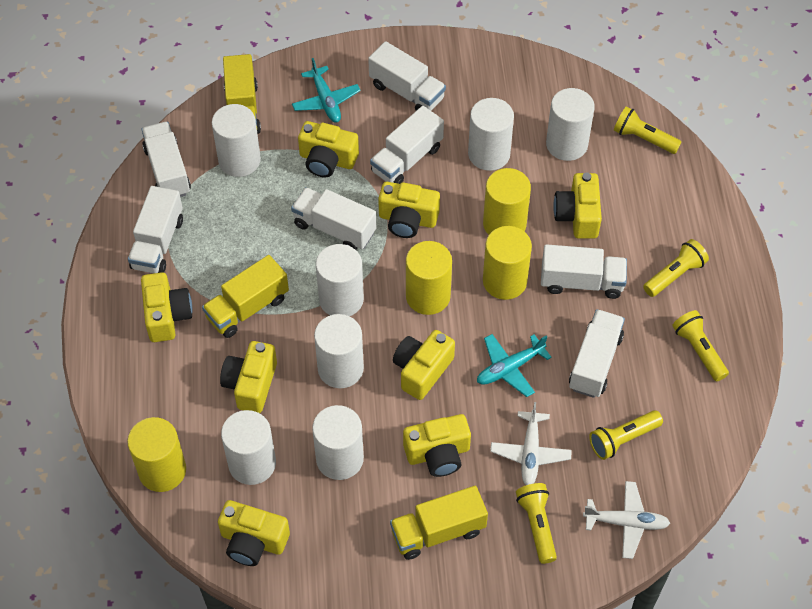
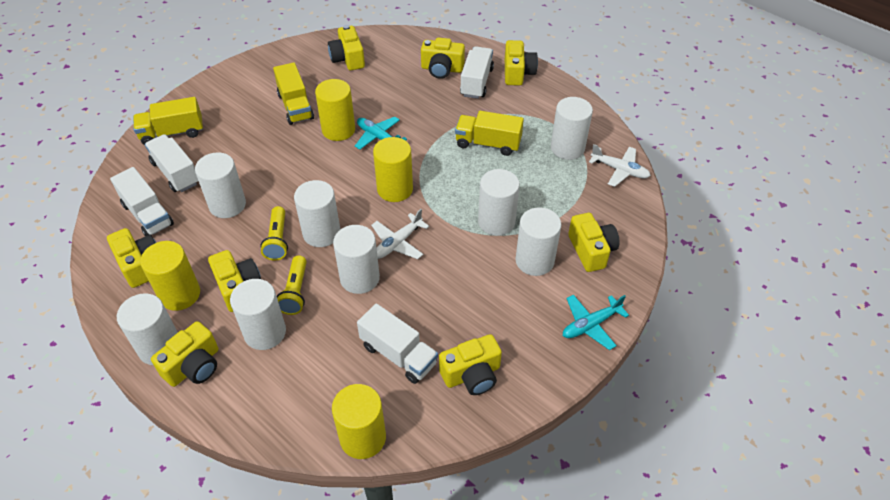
white cylinder: [212,104,261,177] [221,410,276,485] [312,405,364,480] [314,314,364,388] [316,244,364,316] [468,98,514,171] [546,88,595,161] = 7 -> [117,293,178,365] [195,152,246,218] [230,279,286,350] [294,180,340,247] [333,225,380,294] [478,169,520,236] [515,207,561,276] [551,97,593,160] = 8
white truck: [128,186,183,273] [141,122,191,197] [291,187,376,250] [368,41,446,111] [370,106,444,184] [541,244,627,299] [569,309,625,398] = 7 -> [110,167,174,236] [145,134,198,192] [357,303,438,384] [460,46,494,99] = 4
yellow flashlight: [516,483,557,564] [589,410,663,460] [614,107,681,154] [643,239,709,297] [672,310,729,382] = 5 -> [260,206,288,261] [277,255,307,315] = 2

